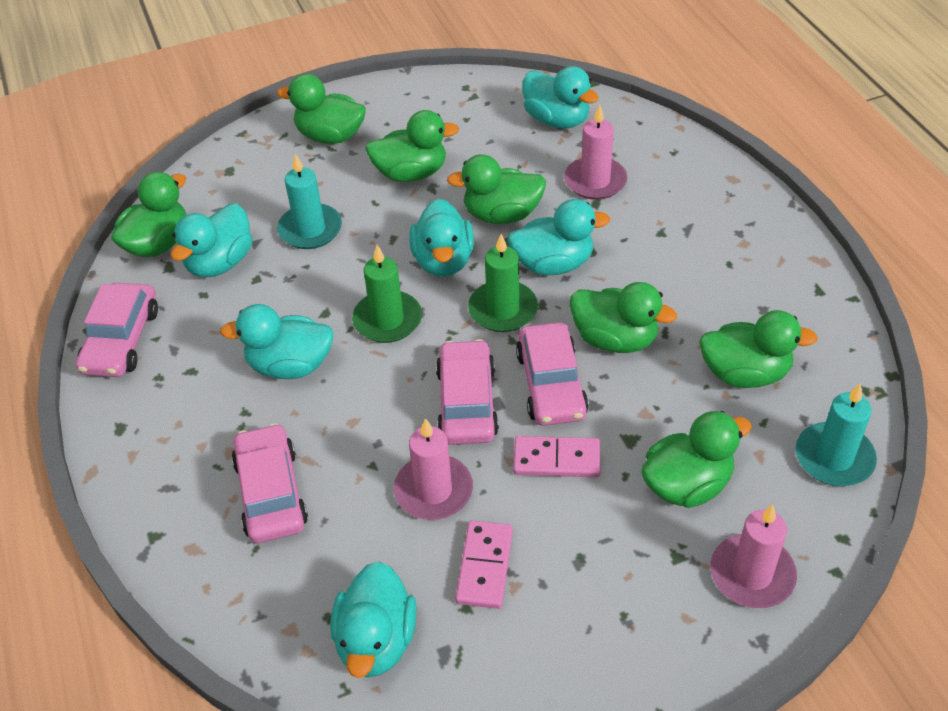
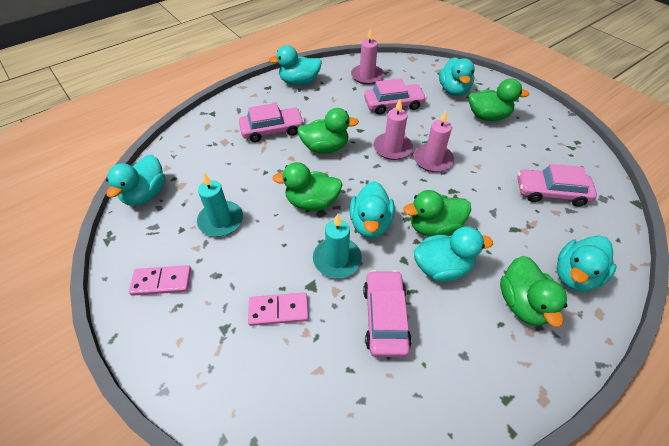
green candle: [352,245,422,343] [468,234,538,332] = 2 -> none = 0
green duck: [111,172,186,257] [277,74,366,144] [365,110,459,182] [447,154,546,224] [570,282,677,353] [641,411,752,508] [699,310,818,388] = 7 -> [273,162,343,211] [297,108,359,153] [403,190,471,237] [469,78,529,121] [500,256,567,327] = 5

